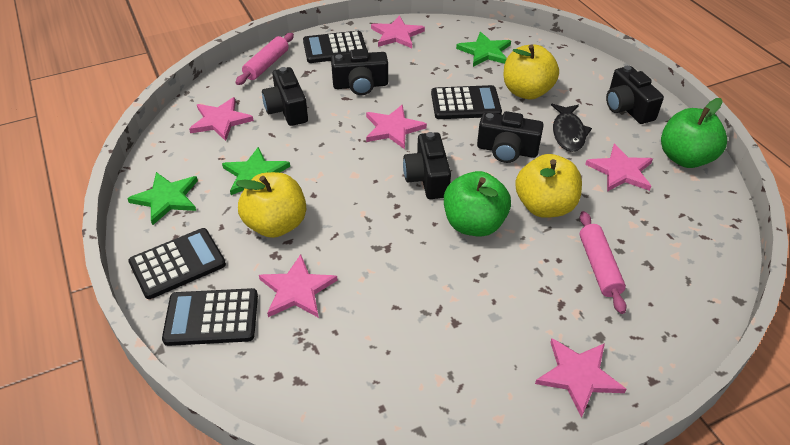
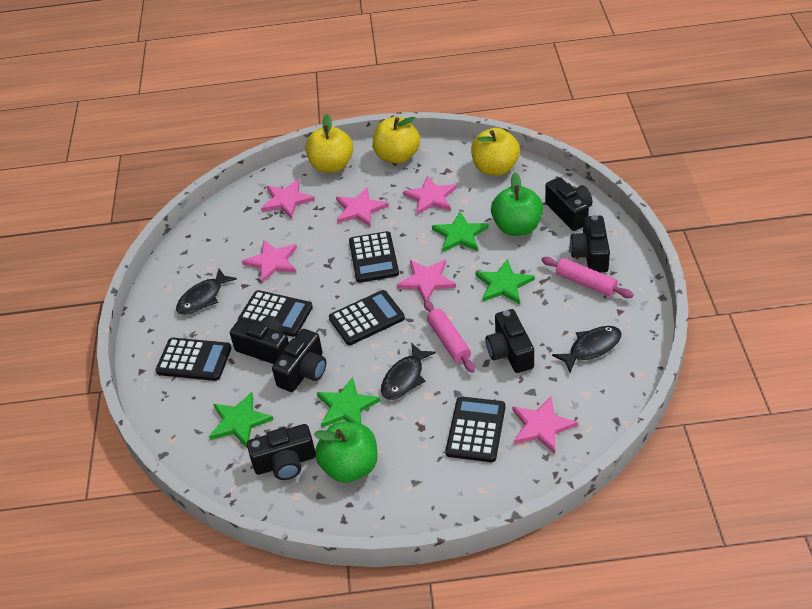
black calculator: [128,228,226,299] [162,288,258,346] [303,31,367,63] [431,85,502,119] = 4 -> [156,338,231,381] [238,290,313,337] [329,290,405,345] [349,231,399,283] [446,396,505,462] = 5
black camera: [262,67,308,126] [331,49,388,95] [403,132,451,199] [477,111,544,163] [606,66,664,124] = 5 -> [230,317,289,364] [247,424,315,480] [272,329,326,392] [486,309,534,373] [545,177,592,231] [570,215,610,273] = 6
black fish: [551,104,592,152] = 1 -> [176,268,237,315] [381,343,436,400] [552,326,622,372] = 3
green star: [127,172,198,225] [222,147,290,195] [456,32,511,67] = 3 -> [209,392,274,448] [317,377,381,427] [432,212,489,252] [475,259,535,304] = 4

